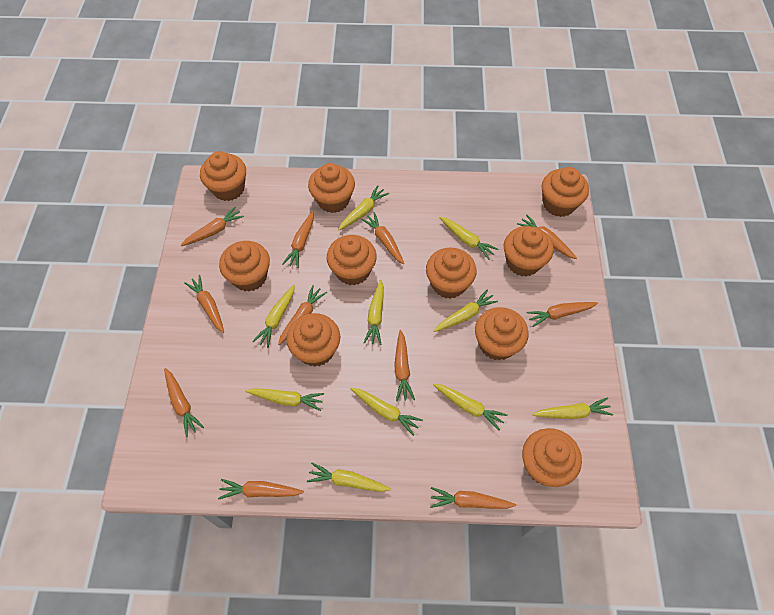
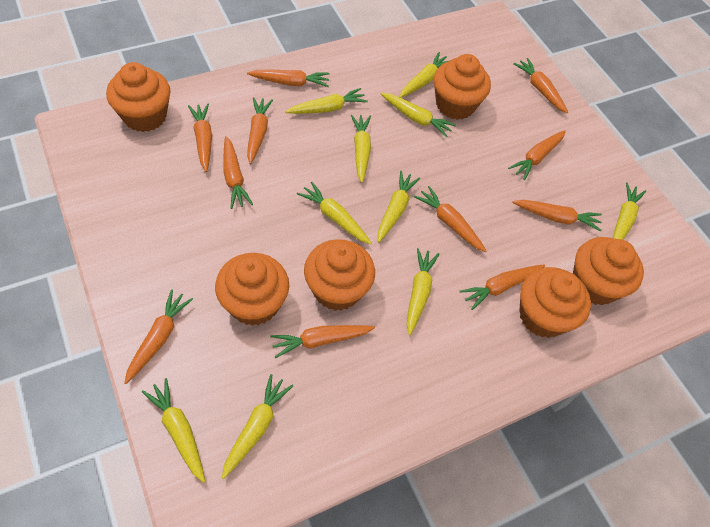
orange cupcake: [200,151,246,201] [219,241,270,292] [286,313,340,367] [308,163,355,213] [327,235,377,286] [426,248,477,299] [475,307,529,361] [504,226,554,276] [522,428,582,487] [542,167,589,217] = 10 -> [106,62,171,132] [215,253,289,326] [304,239,375,311] [434,54,491,120] [519,267,591,338] [573,237,644,305] = 6

